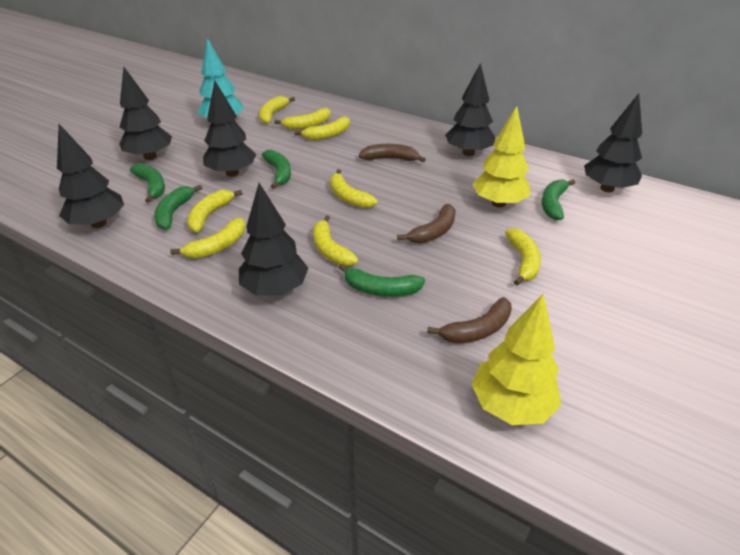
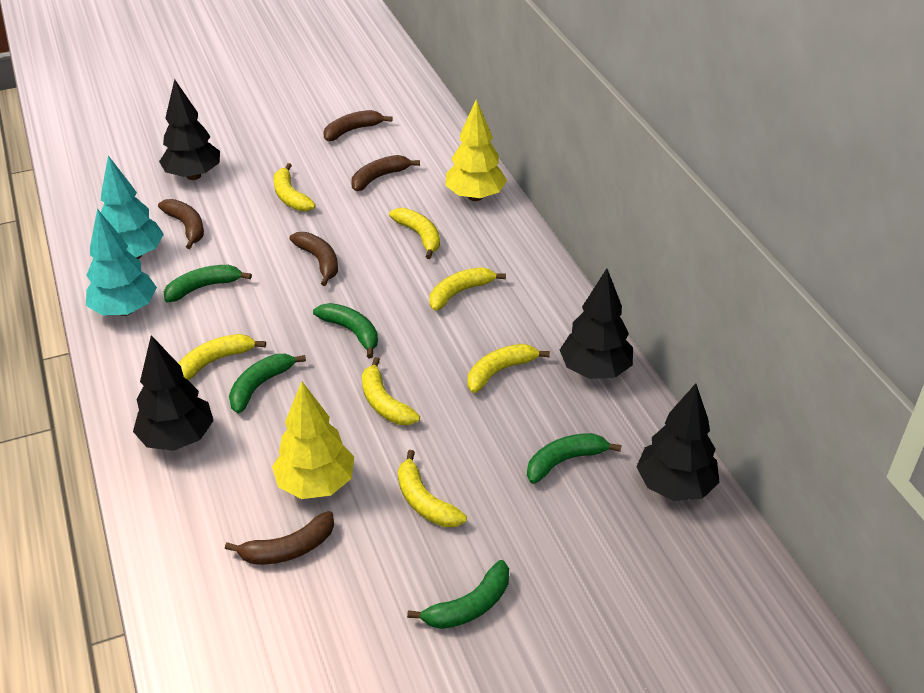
black tree: [57,124,124,228] [119,67,172,160] [203,81,257,177] [239,183,308,295] [445,63,496,156] [584,93,642,192] = 6 -> [133,335,214,451] [159,79,220,180] [560,268,633,379] [636,384,720,501] = 4
brown banana: [359,144,426,162] [397,204,456,243] [427,297,512,343] = 3 -> [158,199,204,249] [225,511,334,565] [290,232,338,286] [323,110,393,141] [351,155,420,191] = 5
turquoise tree: [197,38,244,118] = 1 -> [86,209,157,316] [101,156,164,259] = 2
yellow banana: [170,218,245,258] [187,190,242,232] [259,96,295,124] [274,108,331,130] [294,116,350,140] [313,215,358,266] [330,169,377,208] [505,228,541,285] = 8 -> [178,334,266,380] [273,163,316,211] [362,357,420,425] [389,208,440,259] [398,450,467,527] [430,267,506,311] [468,344,550,393] = 7

